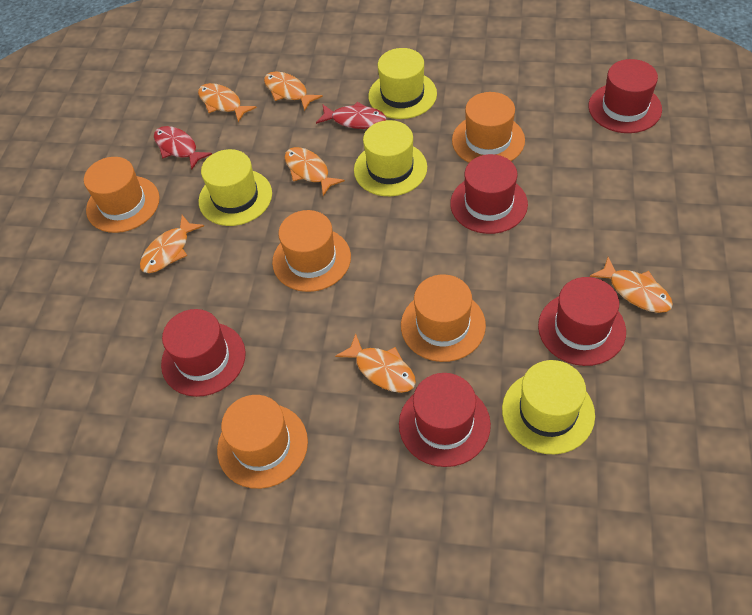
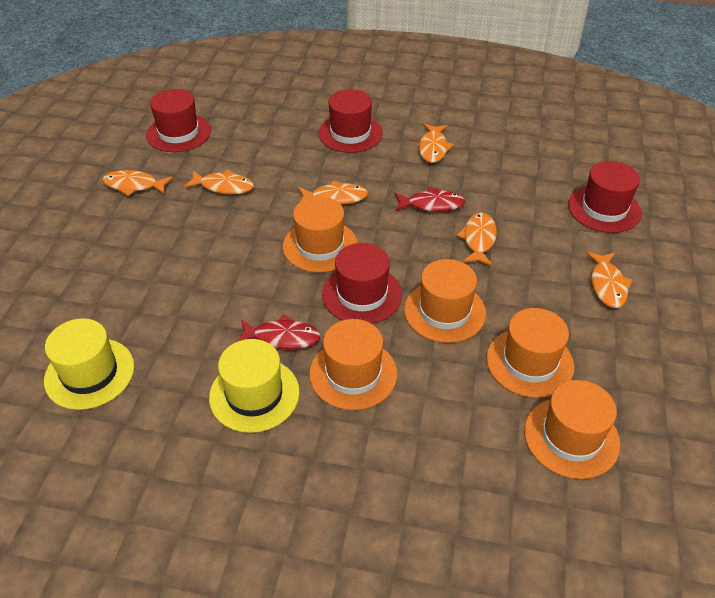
red hat: [161,309,246,397] [399,373,491,467] [450,154,528,234] [538,277,626,366] [589,59,662,133] = 5 -> [146,89,211,152] [318,89,383,153] [322,243,402,324] [568,161,642,233] = 4
yellow hat: [199,149,272,226] [354,120,427,196] [368,48,437,119] [502,360,595,454] = 4 -> [44,318,135,410] [209,339,300,433] = 2

